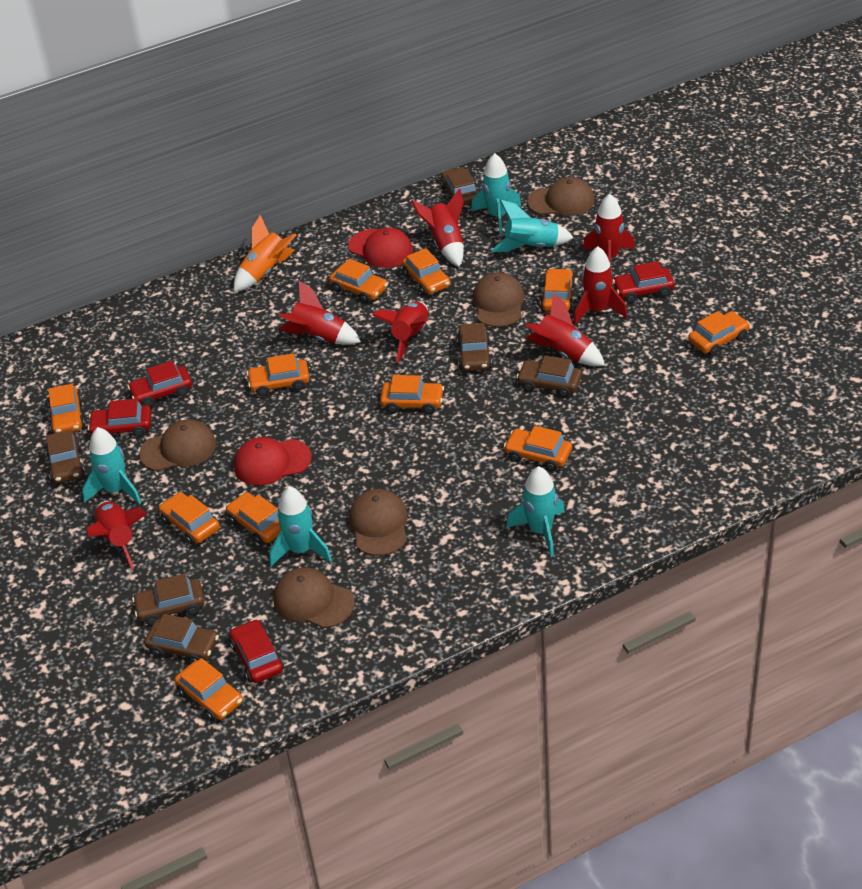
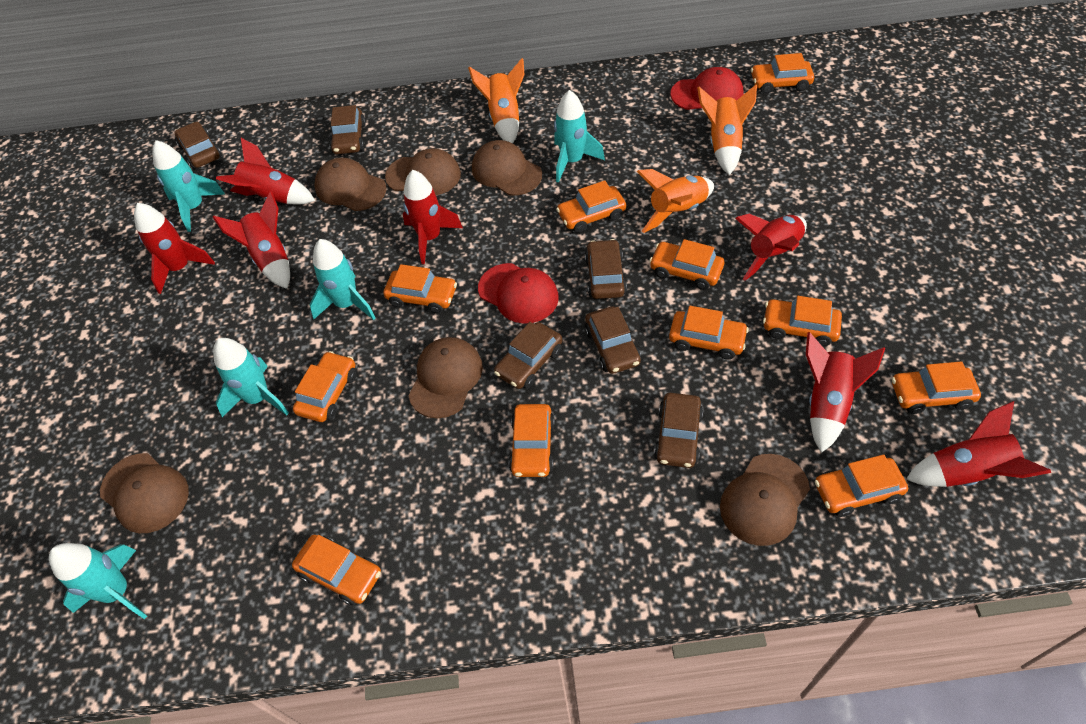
brown cap: [139,419,216,471] [273,568,355,628] [349,489,408,556] [472,272,525,327] [527,177,595,216] = 5 -> [100,453,189,533] [314,158,386,211] [385,148,461,195] [409,337,483,418] [472,140,542,196] [720,454,810,546] = 6
orange rocket: [234,215,296,292] = 1 -> [468,58,525,144] [637,169,714,233] [697,85,757,175] = 3
red car: [88,399,152,437] [128,361,192,407] [230,619,284,683] [612,261,675,303] = 4 -> none = 0

